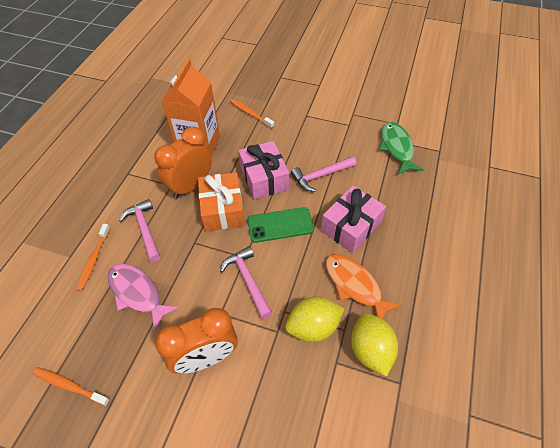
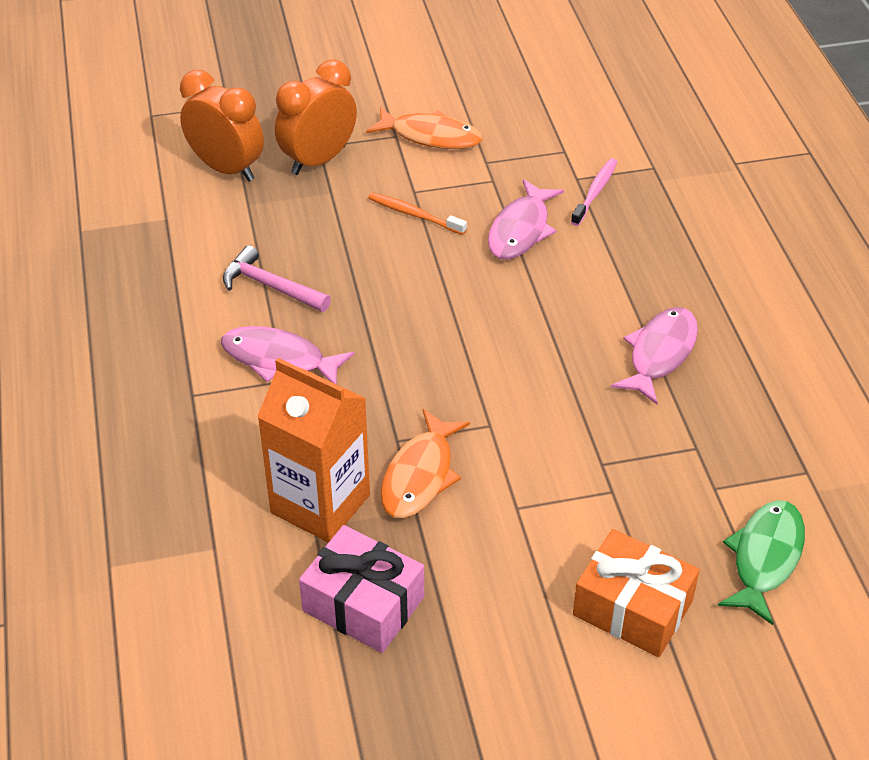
green phone: [247,207,314,243] = 1 -> none = 0
orange fish: [326,254,402,319] = 1 -> [366,107,482,149] [381,409,470,518] = 2
orange toothbrush: [33,367,110,406] [76,224,110,291] [230,99,274,129] = 3 -> [368,192,467,235] = 1
pink fish: [107,264,179,331] = 1 -> [221,326,354,384] [488,179,564,260] [611,307,698,404] = 3
pink gift: [238,141,289,200] [321,185,386,253] = 2 -> [299,525,424,653] = 1
pink hammer: [119,199,160,262] [220,246,272,319] [291,156,357,192] = 3 -> [223,245,331,312] = 1
pink toothbrush: none = 0 -> [571,158,617,226] = 1
yellow lemon: [285,297,344,342] [351,313,398,377] = 2 -> none = 0

